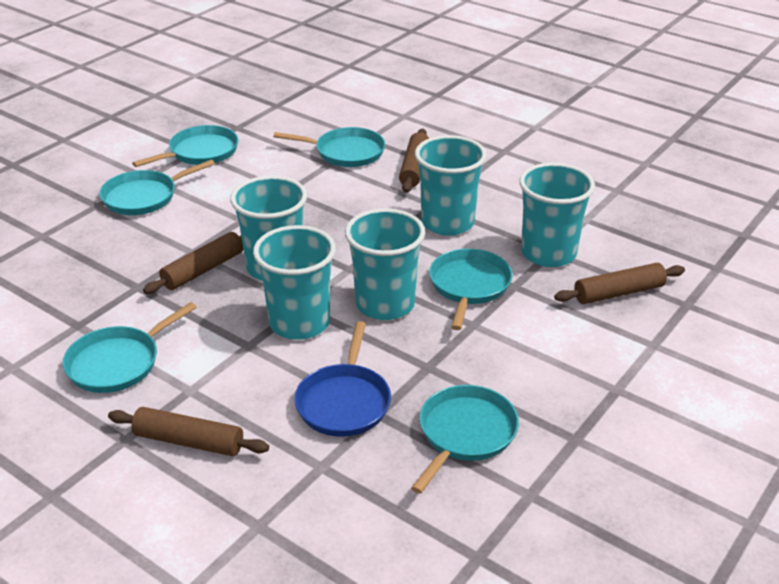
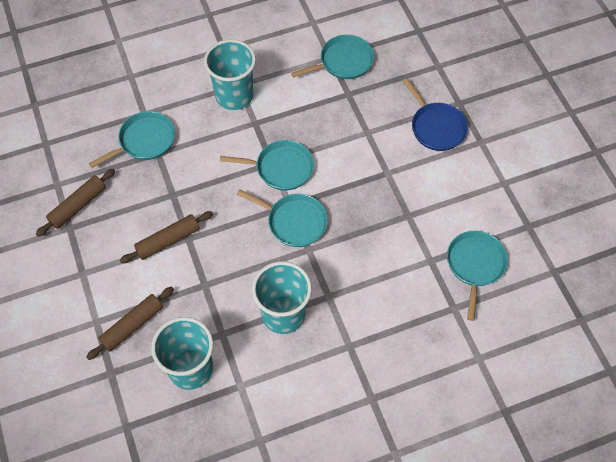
brown rolling pin: [108,407,269,456] [143,232,243,294] [399,129,429,193] [554,263,685,304] = 4 -> [36,169,115,237] [86,286,174,360] [120,211,213,263] = 3
turquoise cup: [230,175,307,281] [253,225,336,340] [345,208,425,320] [415,135,487,236] [519,163,595,267] = 5 -> [151,317,213,390] [204,39,256,110] [252,261,312,334] = 3
turquoise pan: [62,302,197,393] [99,159,215,215] [132,125,238,167] [273,127,385,167] [411,385,519,494] [429,249,512,330] = 6 -> [89,111,175,168] [220,140,314,190] [237,189,328,247] [291,35,374,79] [447,231,508,321] = 5

